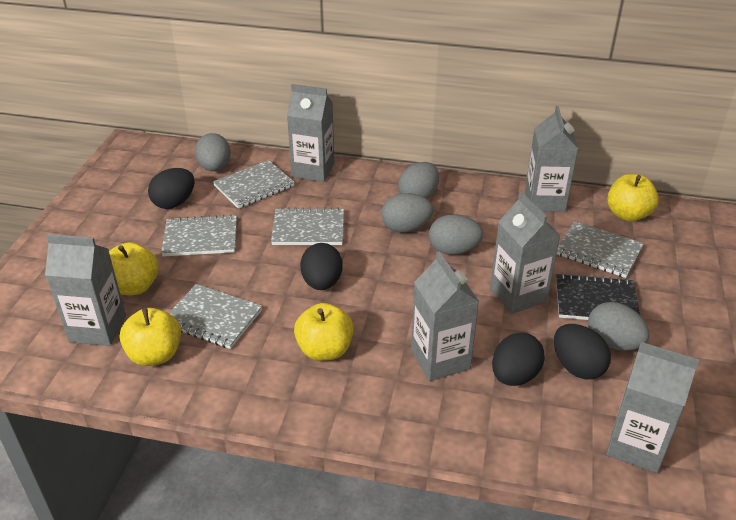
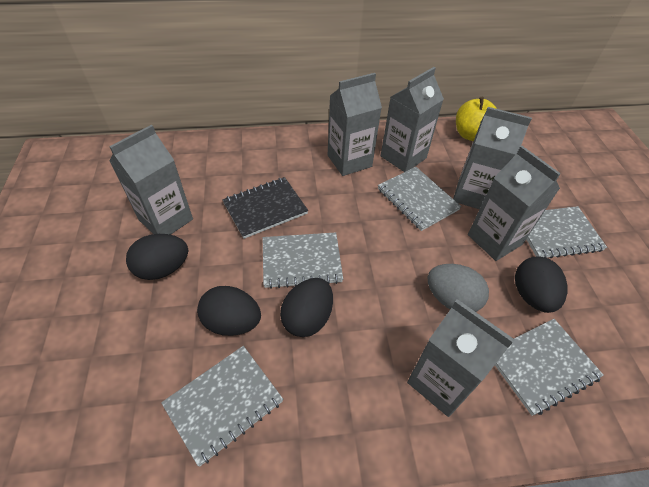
grey egg: [195,133,231,171] [382,193,433,233] [398,162,439,199] [429,214,483,255] [588,302,650,351] = 5 -> [427,264,489,312] = 1
yellow apple: [109,242,159,295] [119,308,181,366] [294,303,354,361] [607,174,659,222] = 4 -> [456,97,497,141] = 1

